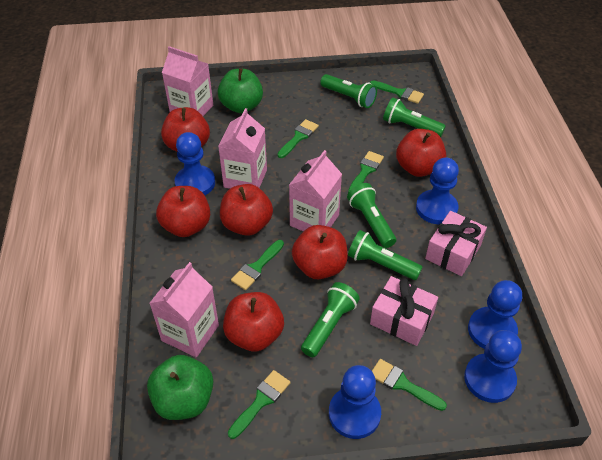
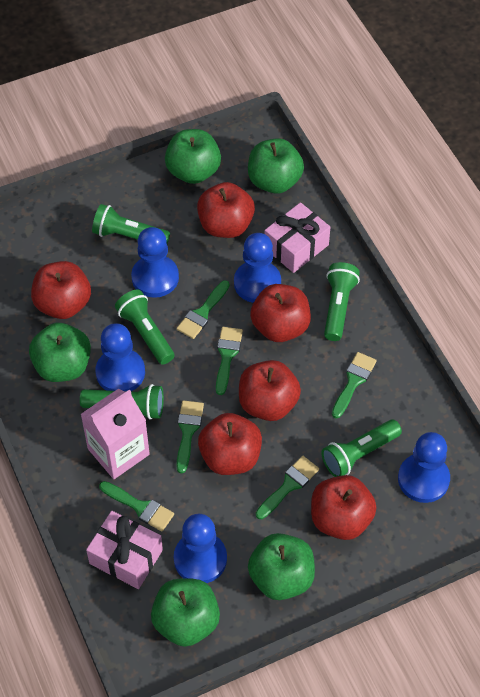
green apple: [147,355,213,420] [218,68,263,113] = 2 -> [29,323,91,382] [151,578,220,647] [165,129,221,184] [248,138,304,194] [248,533,315,600] = 5
pink carton: [149,262,219,357] [162,46,213,116] [218,108,267,189] [289,150,342,231] = 4 -> [81,389,150,479] = 1

